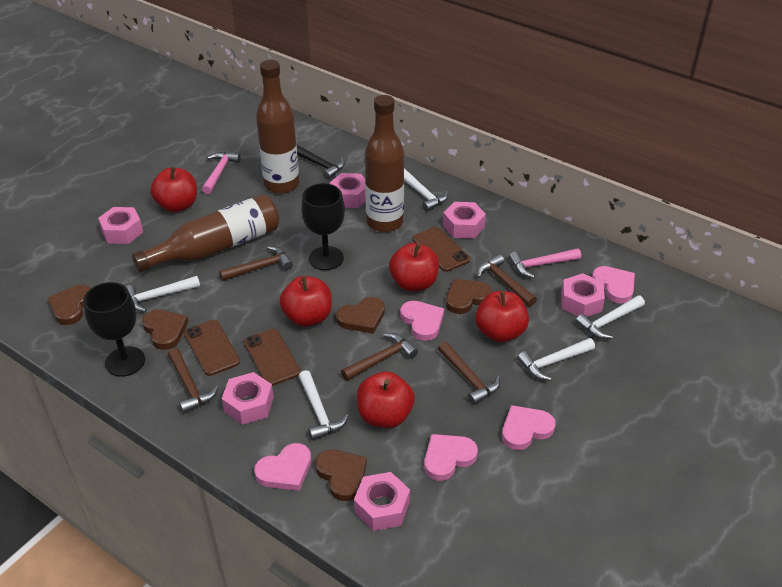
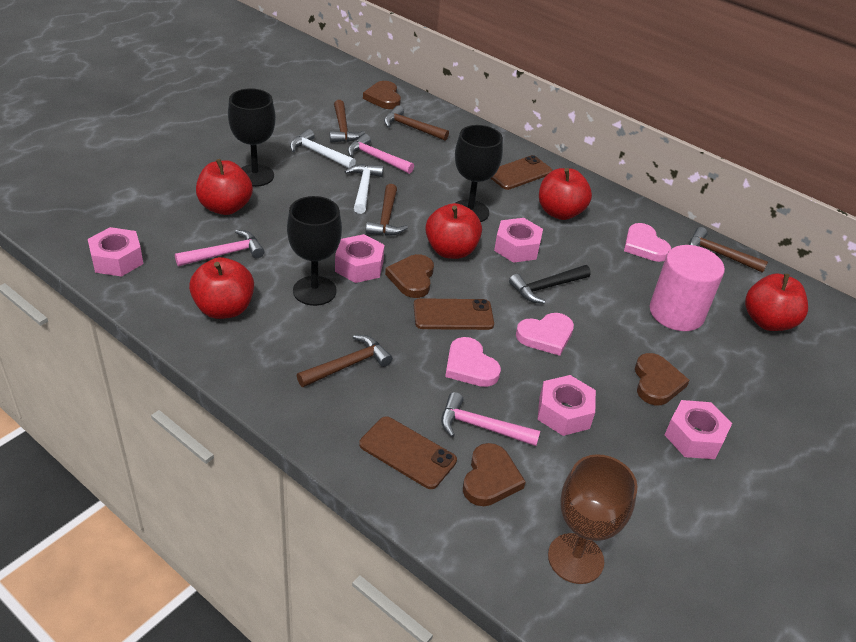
black goblet: [83,282,145,377] [301,183,345,270] = 2 -> [228,88,276,187] [287,196,342,306] [455,125,503,222] = 3
brown bottle: [132,194,279,272] [256,60,299,194] [365,95,404,232] = 3 -> none = 0
brown goblet: none = 0 -> [548,454,637,584] = 1
brown heart: [48,285,91,325] [142,310,189,350] [315,449,367,501] [336,297,385,334] [446,279,492,314] = 5 -> [363,81,401,109] [385,254,434,298] [463,443,526,506] [635,353,690,405] = 4
pink cylinder: none = 0 -> [650,245,725,331] = 1
pink hammer: [202,152,241,194] [509,248,581,278] = 2 -> [175,230,264,266] [348,134,414,174] [441,392,540,446] = 3
pink heart: [254,443,311,491] [400,301,444,341] [424,434,478,481] [502,405,555,450] [592,266,635,304] = 5 -> [445,337,501,387] [516,313,574,356] [624,223,671,262] = 3
pink nut: [98,207,143,244] [222,372,274,425] [329,173,366,208] [354,472,410,531] [443,202,486,239] [561,273,605,317] = 6 -> [88,227,143,277] [335,234,384,283] [494,218,543,263] [538,375,596,436] [665,400,732,459] = 5
white hammer: [126,276,200,312] [298,370,349,441] [404,169,448,212] [517,338,595,381] [575,295,645,339] = 5 -> [290,129,356,168] [344,164,383,214] = 2

